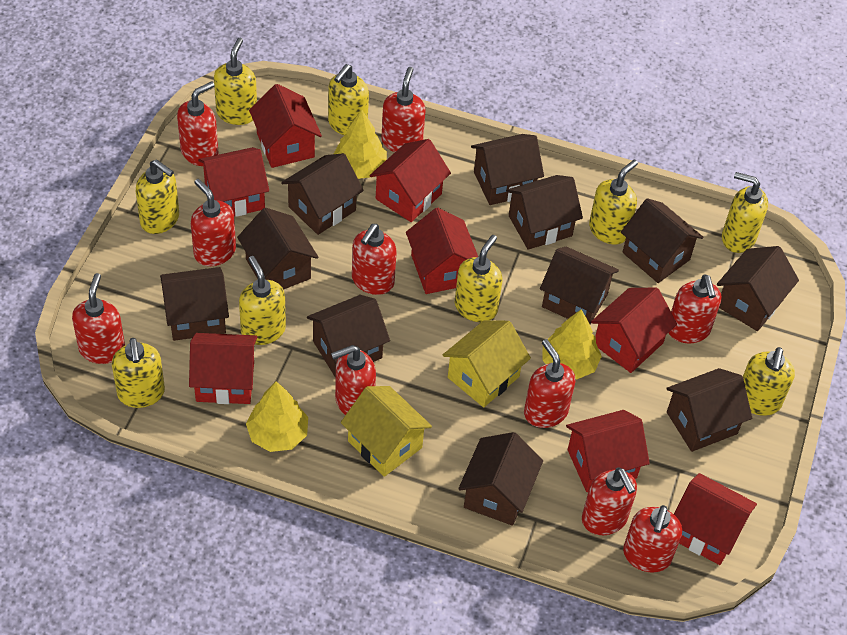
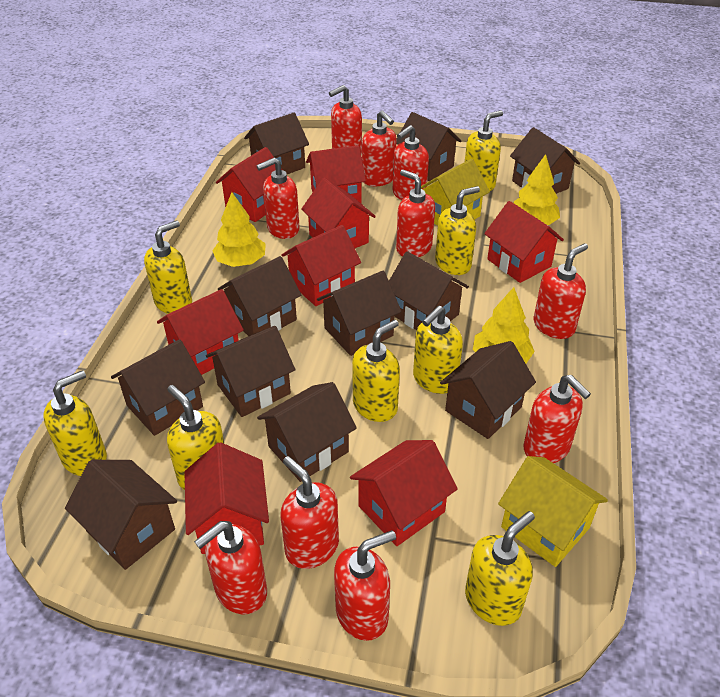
yellow soap dispenser: [112,338,165,408] [136,159,179,234] [214,38,257,125] [239,256,286,345] [328,64,369,136] [455,235,502,322] [589,159,638,245] [722,172,768,253] [743,347,795,416] = 9 -> [43,370,107,476] [144,220,192,314] [167,385,224,490] [352,319,400,422] [413,305,463,394] [435,186,480,275] [465,110,503,191] [465,511,535,626] = 8

